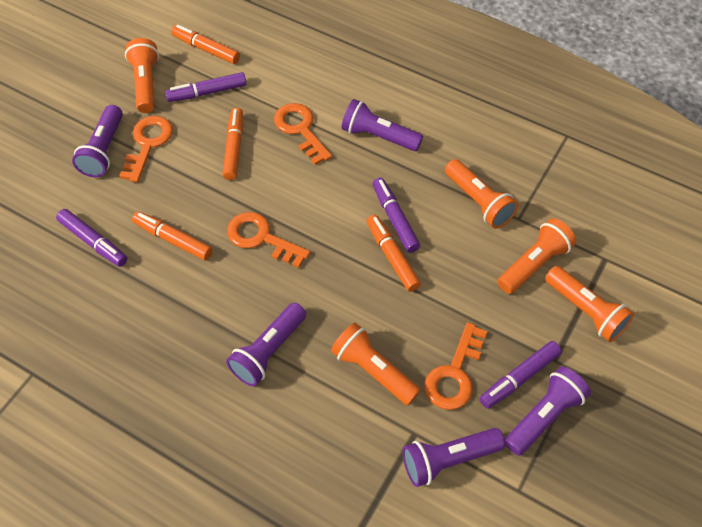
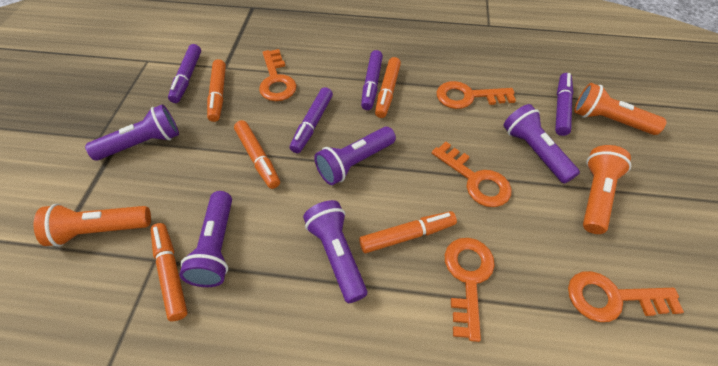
orange flashlight: [125,38,159,113] [331,323,421,405] [445,159,518,229] [497,218,576,294] [545,266,634,342] = 5 -> [33,204,151,247] [574,83,667,135] [583,145,631,234] = 3
orange key: [119,116,173,182] [227,212,310,268] [274,103,332,165] [425,322,488,410] = 4 -> [259,49,297,101] [432,142,512,207] [437,81,516,109] [445,238,495,342] [568,271,684,322] = 5
orange marker: [132,211,213,260] [171,25,240,64] [222,108,243,180] [367,215,421,292] = 4 -> [151,223,188,321] [207,59,226,122] [234,120,280,189] [359,211,457,253] [375,57,401,118] = 5

